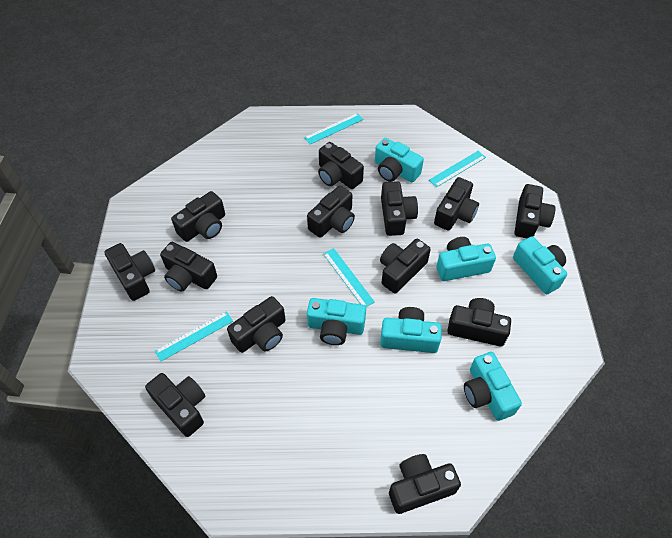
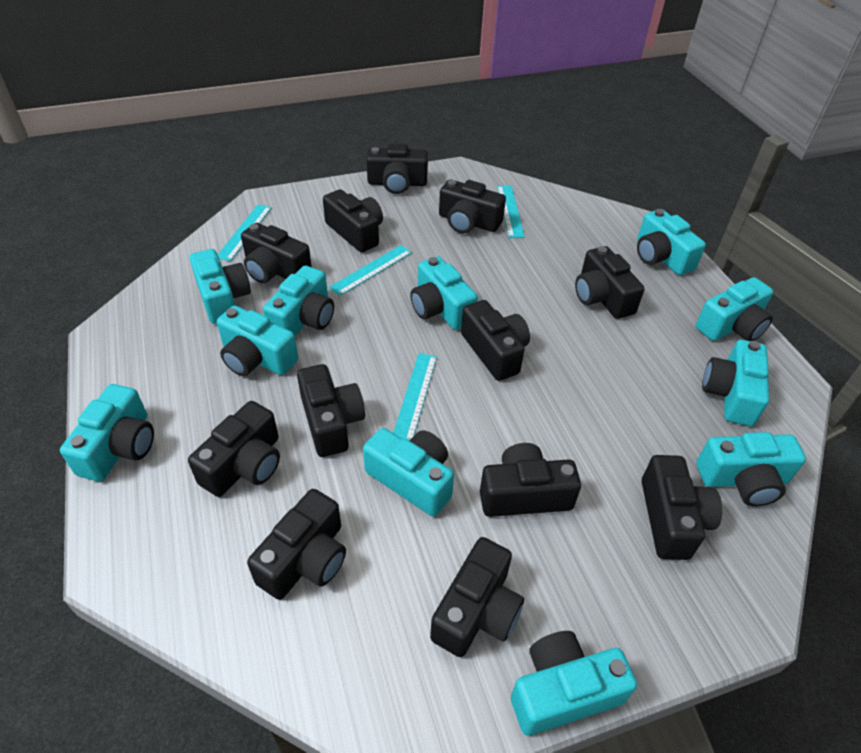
black camera: [104,243,155,301] [145,373,205,437] [160,242,217,292] [171,191,225,242] [227,296,286,353] [307,186,355,238] [318,142,364,189] [380,239,431,294] [381,181,418,236] [389,454,461,514] [434,177,479,231] [447,298,511,347] [514,184,556,239] = 13 -> [188,401,280,497] [241,223,312,283] [247,489,346,600] [297,364,365,457] [323,189,383,252] [366,143,428,194] [430,537,524,657] [439,179,506,233] [461,300,530,381] [480,443,581,517] [575,246,644,319] [642,455,722,560] = 12
turquoise camera: [307,298,366,345] [375,138,424,182] [380,307,442,353] [436,237,496,281] [464,352,522,421] [513,236,567,294] = 6 -> [60,384,154,481] [190,249,251,324] [217,306,298,376] [263,266,334,336] [363,428,454,516] [410,256,478,330] [511,631,637,735] [637,209,706,275] [696,277,773,341] [696,432,806,507] [702,340,769,426] = 11

